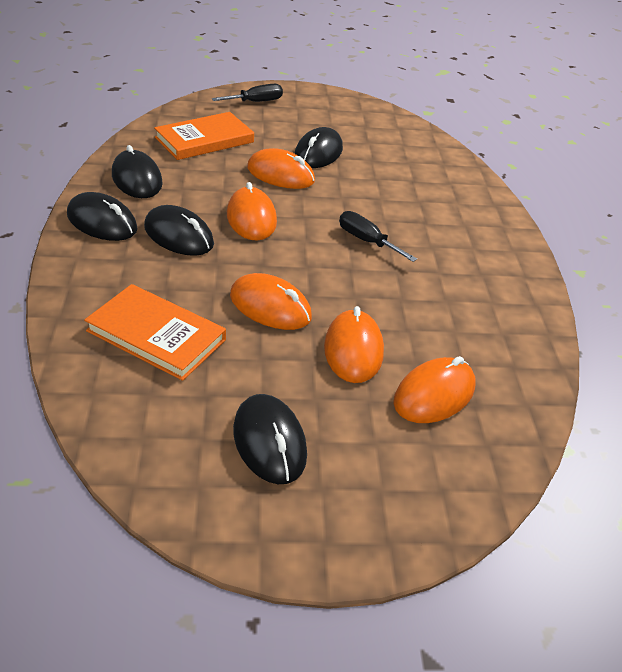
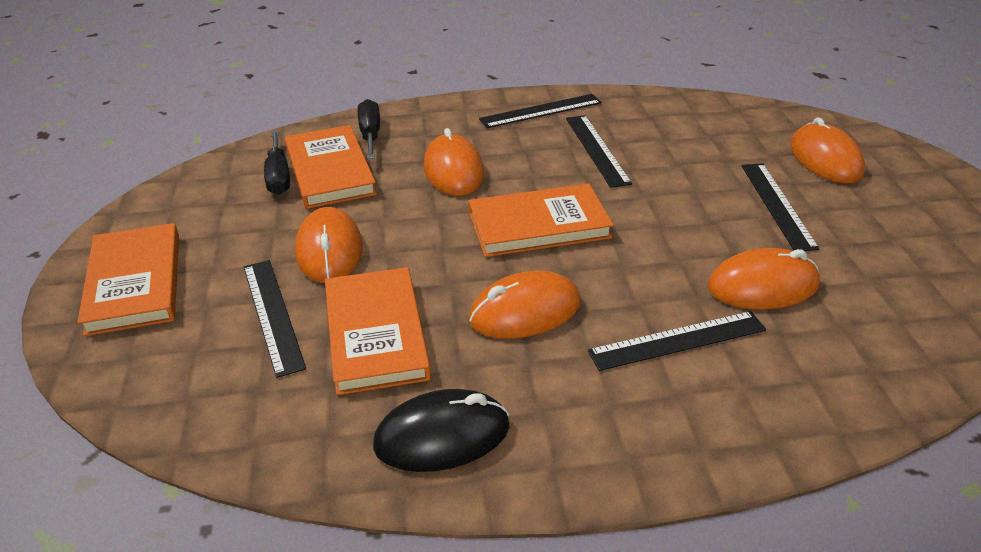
black mouse: [67,192,138,241] [112,145,163,198] [144,205,214,256] [233,394,307,484] [294,127,343,168] = 5 -> [373,389,509,472] = 1
black ruler: none = 0 -> [244,260,306,378] [479,94,602,128] [566,115,632,188] [588,311,766,371] [741,163,820,251] = 5
orange book: [84,284,226,381] [154,112,254,160] = 2 -> [77,223,179,336] [285,125,377,209] [325,267,431,395] [469,184,614,257] = 4

